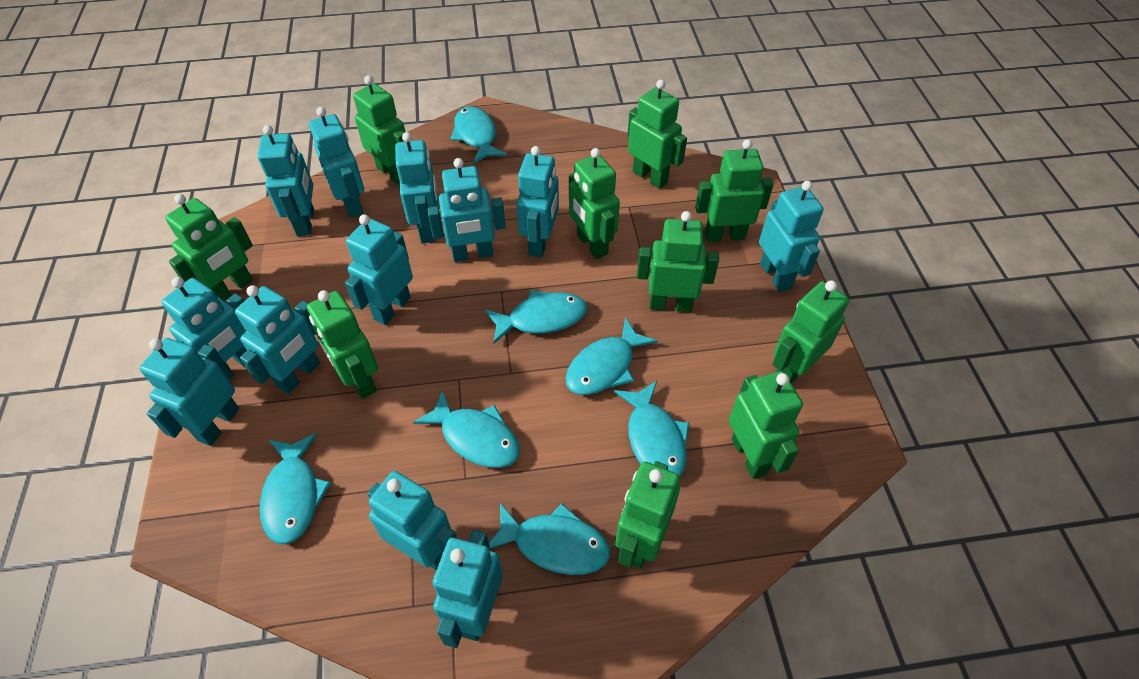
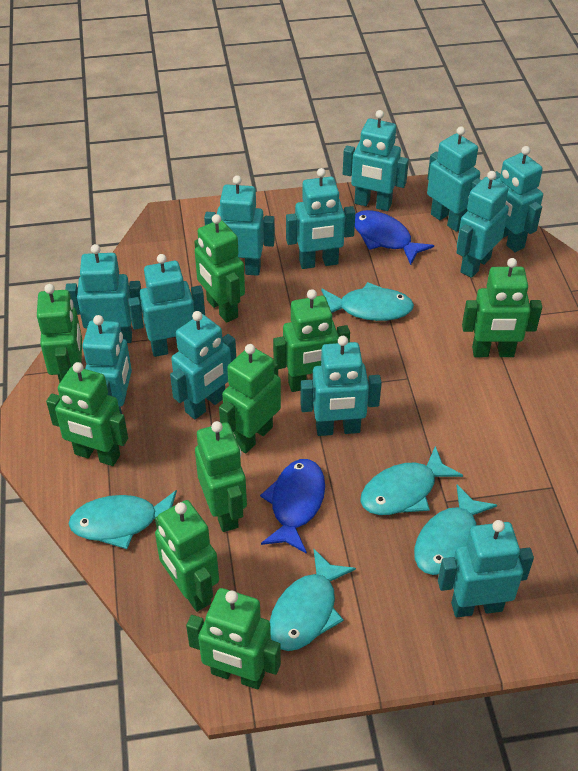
blue fish: none = 0 -> [260,459,325,554] [355,210,434,265] = 2
green robot: [165,194,253,301] [307,290,378,399] [353,75,405,185] [569,148,620,259] [615,461,680,568] [628,80,687,189] [637,211,719,312] [695,139,774,242] [729,371,803,479] [772,280,849,383] = 10 -> [37,284,82,383] [46,362,128,466] [155,500,219,612] [186,588,281,689] [194,214,245,323] [195,421,247,532] [219,344,281,453] [273,289,350,392] [462,258,542,357] = 9
turquoise fish: [260,433,331,545] [413,389,520,468] [450,106,507,164] [485,290,587,344] [489,503,610,575] [565,317,658,395] [614,381,689,477] = 7 -> [69,490,177,549] [270,549,356,651] [321,282,414,321] [360,446,463,515] [414,484,497,575] = 5

